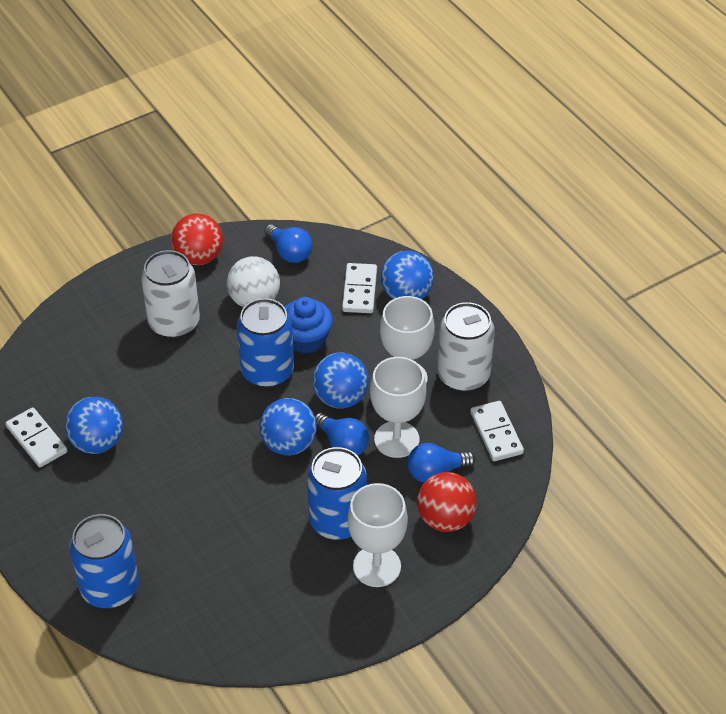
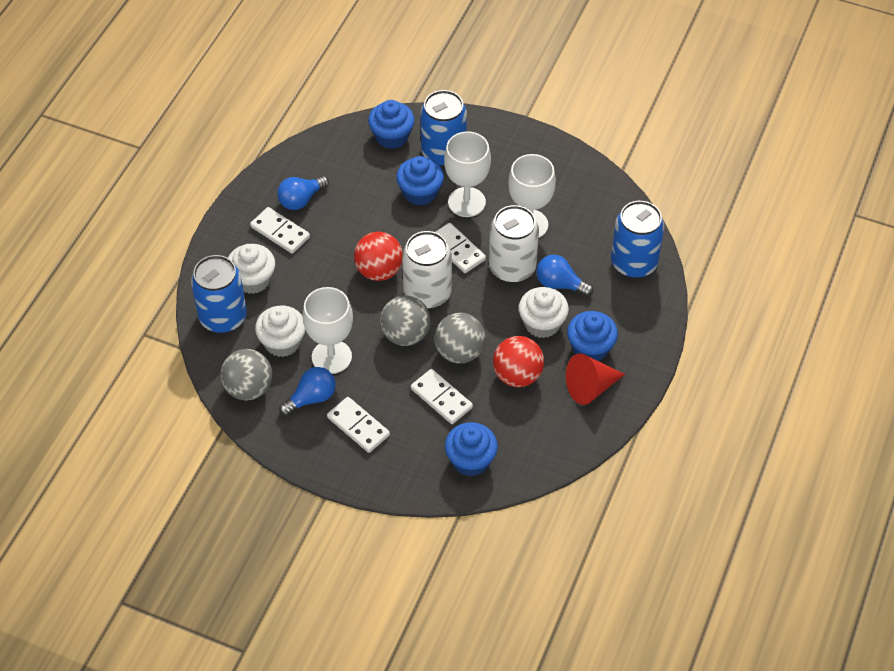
blue ball: [65,397,123,454] [260,398,317,455] [313,353,369,408] [381,251,434,299] = 4 -> none = 0
blue cupcake: [285,297,333,354] = 1 -> [368,100,415,149] [396,156,444,206] [445,422,498,476] [567,311,618,361] = 4
grey ball: none = 0 -> [220,349,272,401] [380,296,431,346] [435,313,485,364] = 3
red cone: none = 0 -> [566,353,625,405] = 1
white ball: [227,256,280,308] = 1 -> none = 0
white cupcake: none = 0 -> [228,244,275,294] [255,306,305,357] [518,287,569,338] = 3
white domino: [6,407,67,467] [342,263,377,313] [470,401,524,461] = 3 -> [250,207,310,254] [327,397,390,453] [411,369,473,424] [436,223,486,273] = 4

